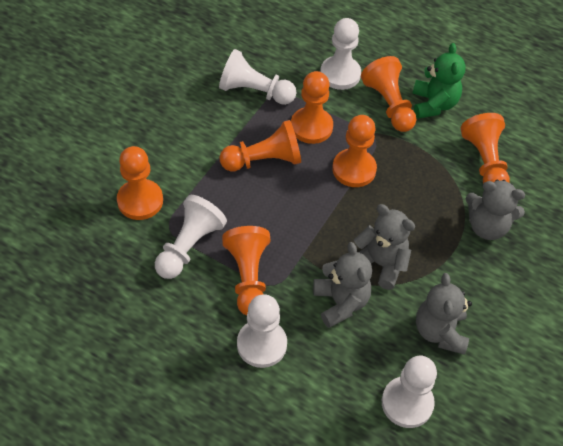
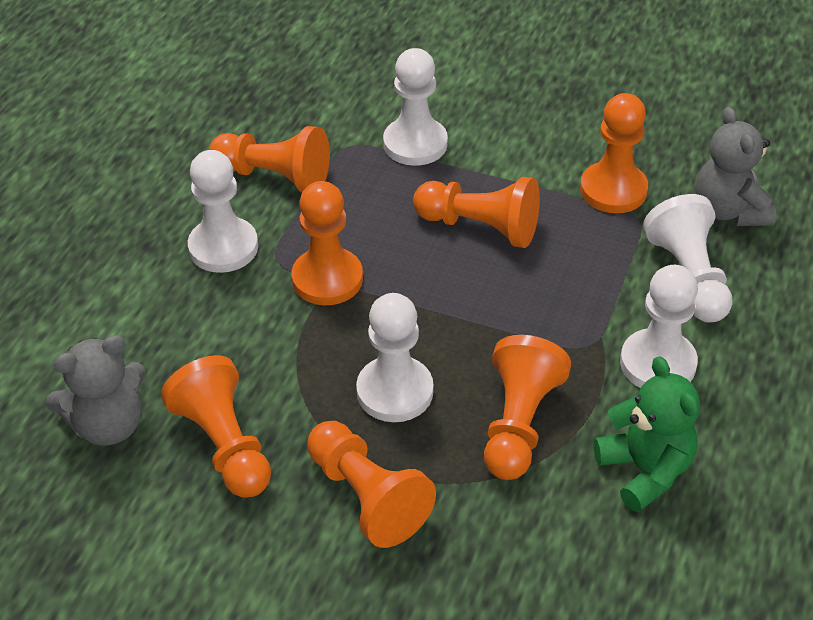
grey teddy bear: [313,242,372,328] [354,204,415,290] [416,273,472,355] [466,180,525,240] = 4 -> [46,335,146,446] [696,107,776,226] = 2

